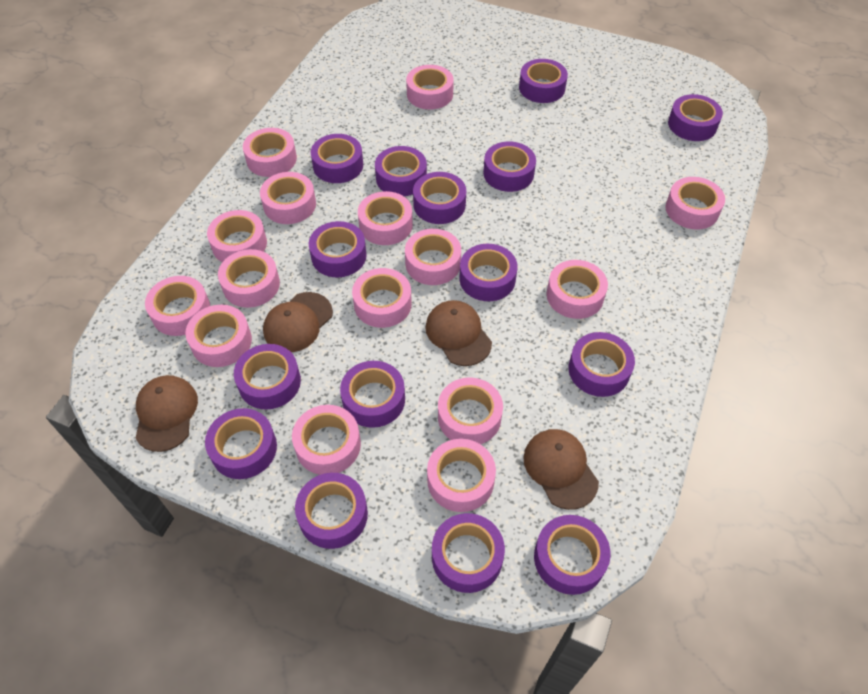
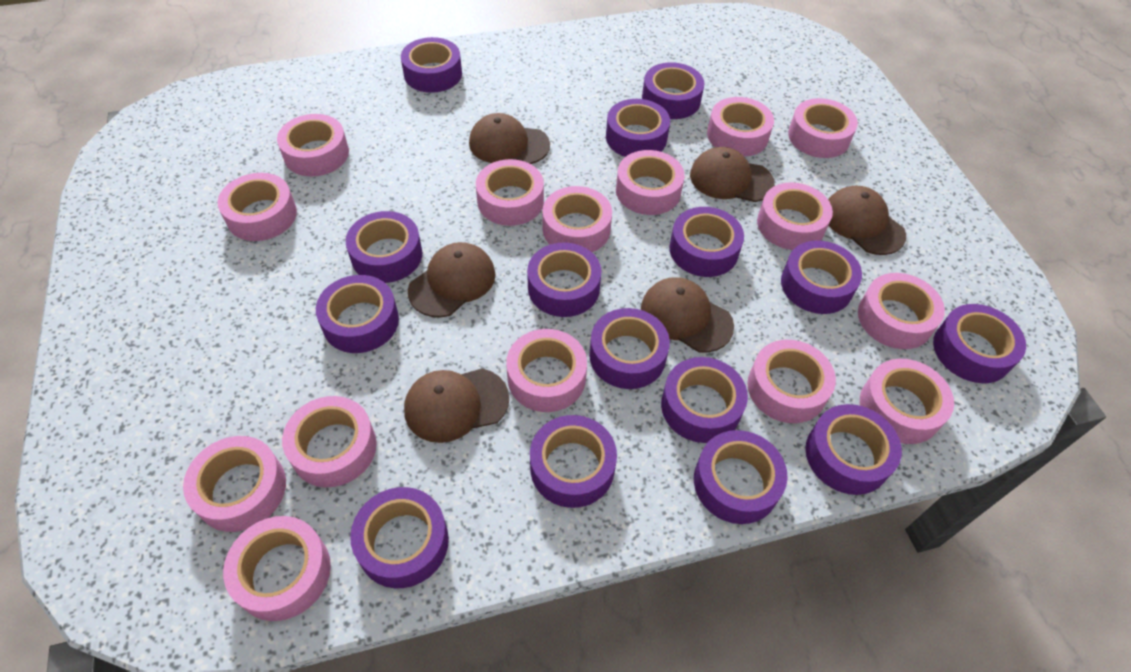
brown cap: [135,375,198,452] [263,292,333,352] [425,300,492,366] [523,429,599,510] = 4 -> [404,369,509,443] [408,242,495,317] [469,113,550,164] [641,277,734,353] [690,147,775,202] [828,186,906,255] = 6

